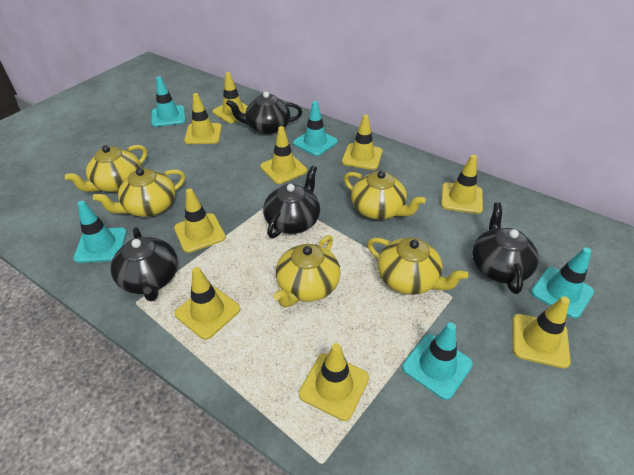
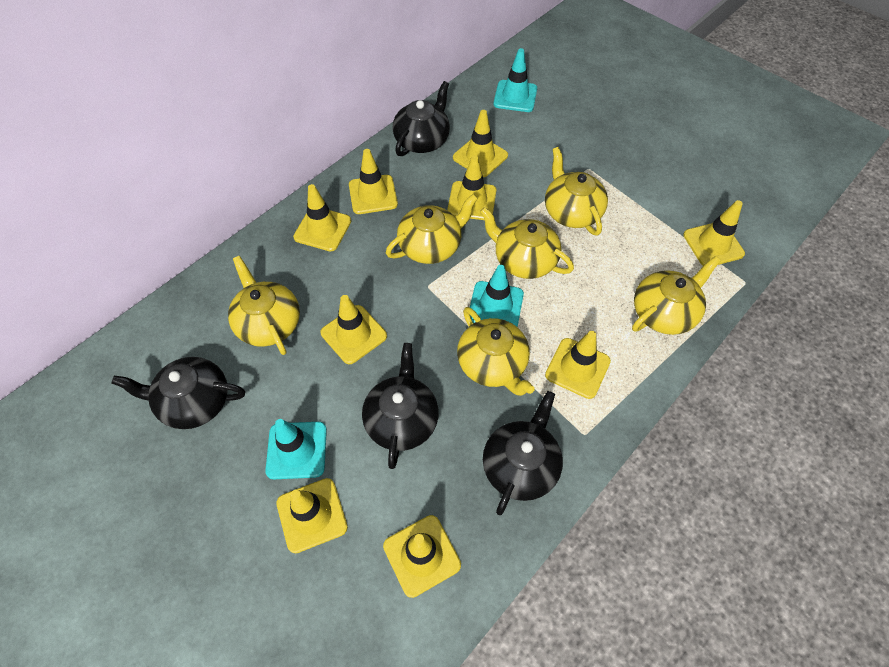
turquoise traffic cone: [73,201,127,263] [152,76,186,127] [293,101,338,156] [402,322,473,400] [531,247,594,318] = 5 -> [265,419,327,479] [470,265,524,327] [493,48,537,112] = 3
yellow teapot: [65,145,147,192] [93,168,185,217] [273,235,341,308] [344,171,426,220] [367,238,468,295] = 5 -> [228,256,300,355] [386,194,478,264] [457,307,535,396] [480,207,574,279] [545,147,608,236] [632,256,720,335] = 6

